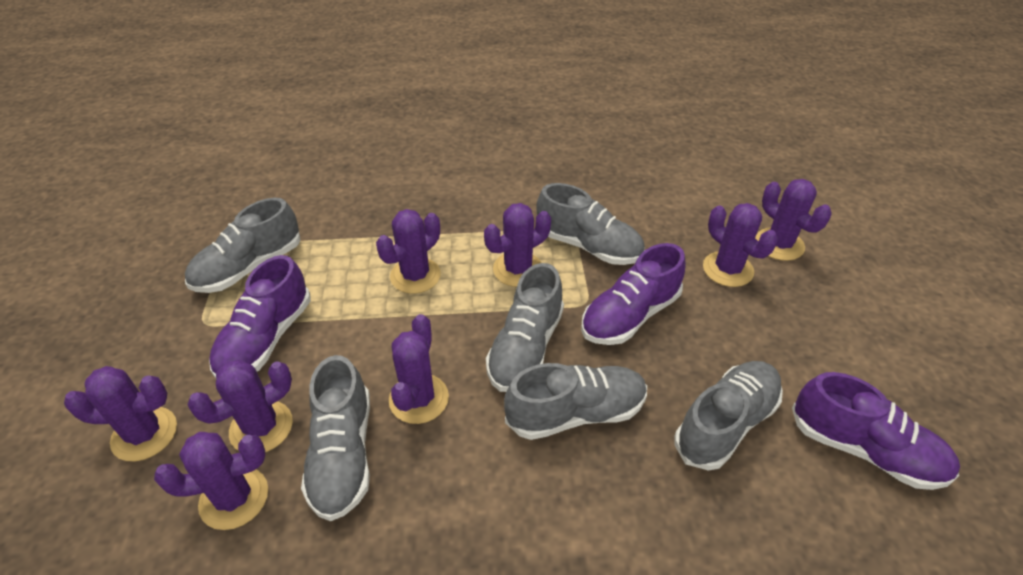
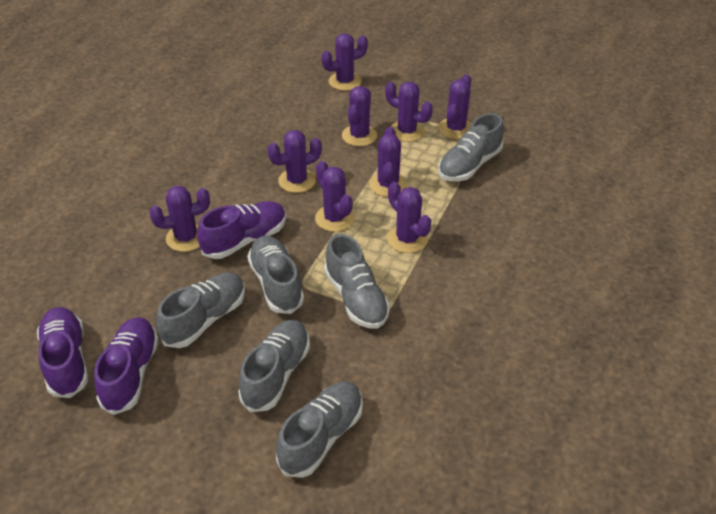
purple cactus: [64,366,177,461] [154,432,268,530] [187,359,293,452] [376,209,441,294] [389,314,449,424] [484,203,551,287] [703,203,778,287] [755,179,832,261] = 8 -> [149,186,210,252] [268,130,322,193] [315,161,355,232] [321,33,368,91] [342,86,377,146] [369,127,407,197] [385,82,433,142] [387,182,431,253] [438,74,471,139] = 9

